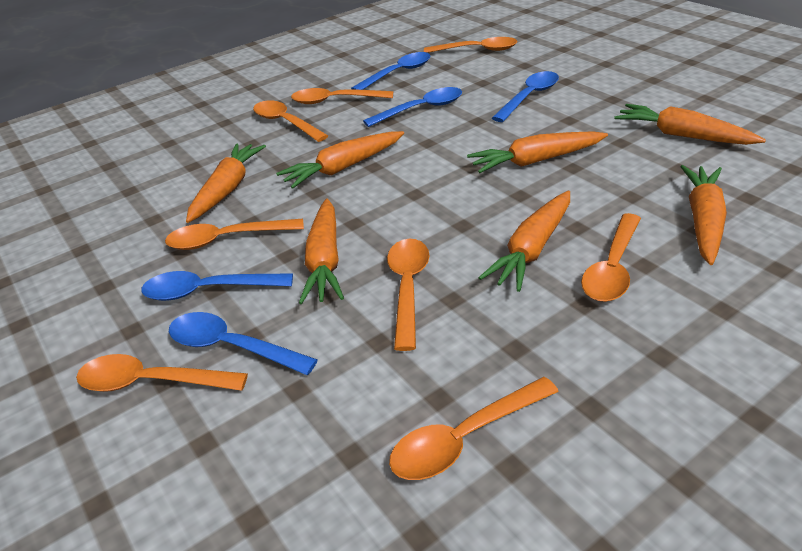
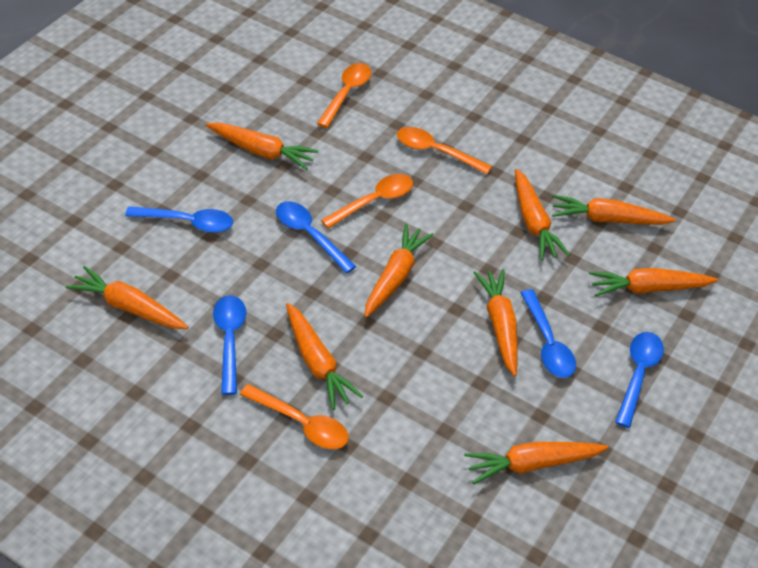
orange carrot: [186,143,266,223] [276,131,404,189] [299,199,344,304] [467,131,608,173] [479,190,570,292] [614,104,766,145] [680,165,727,265] = 7 -> [66,266,188,329] [206,123,319,170] [286,303,363,410] [365,224,434,318] [464,442,608,484] [473,269,518,376] [515,169,570,260] [552,195,676,225] [589,268,718,296] = 9
orange spoon: [76,354,248,392] [165,219,304,250] [253,100,328,142] [291,88,393,104] [387,239,430,351] [389,377,559,480] [424,37,518,53] [581,213,641,302] = 8 -> [240,384,349,449] [317,63,371,128] [321,174,413,229] [397,127,492,174] = 4

